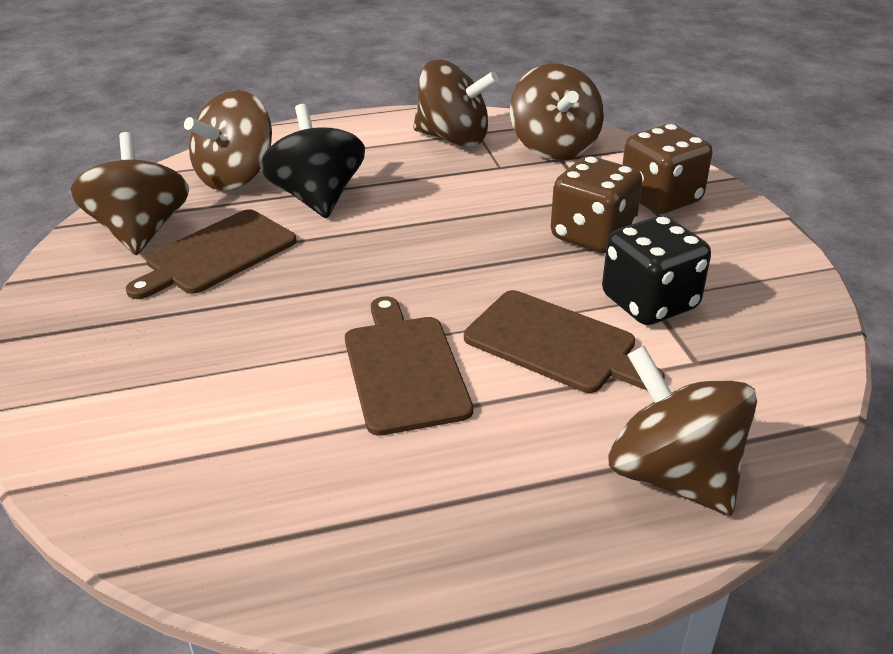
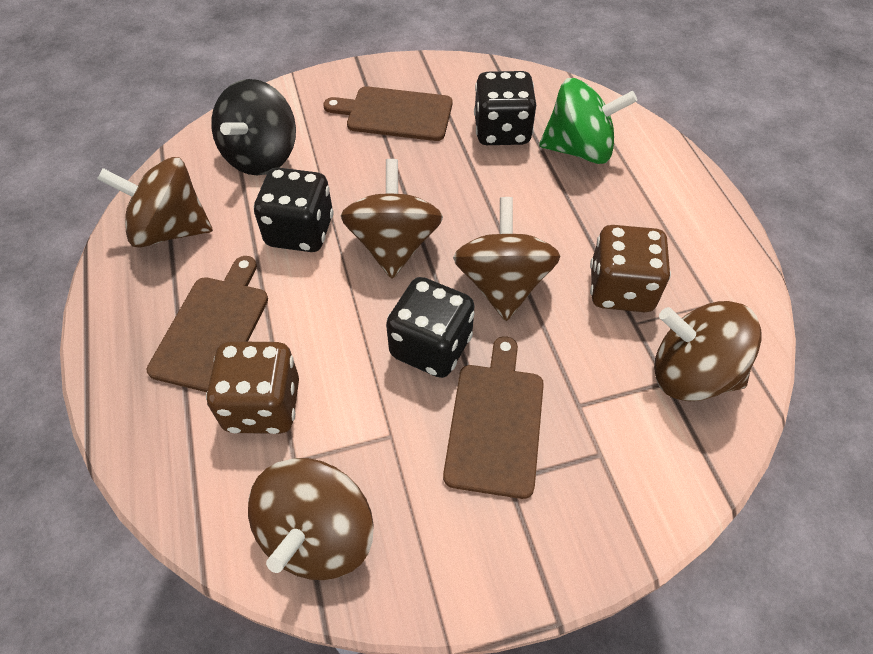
black dice: [602,216,711,325] = 1 -> [254,168,334,252] [386,277,475,378] [474,71,536,145] = 3
green spinning top: none = 0 -> [539,78,637,164] = 1

